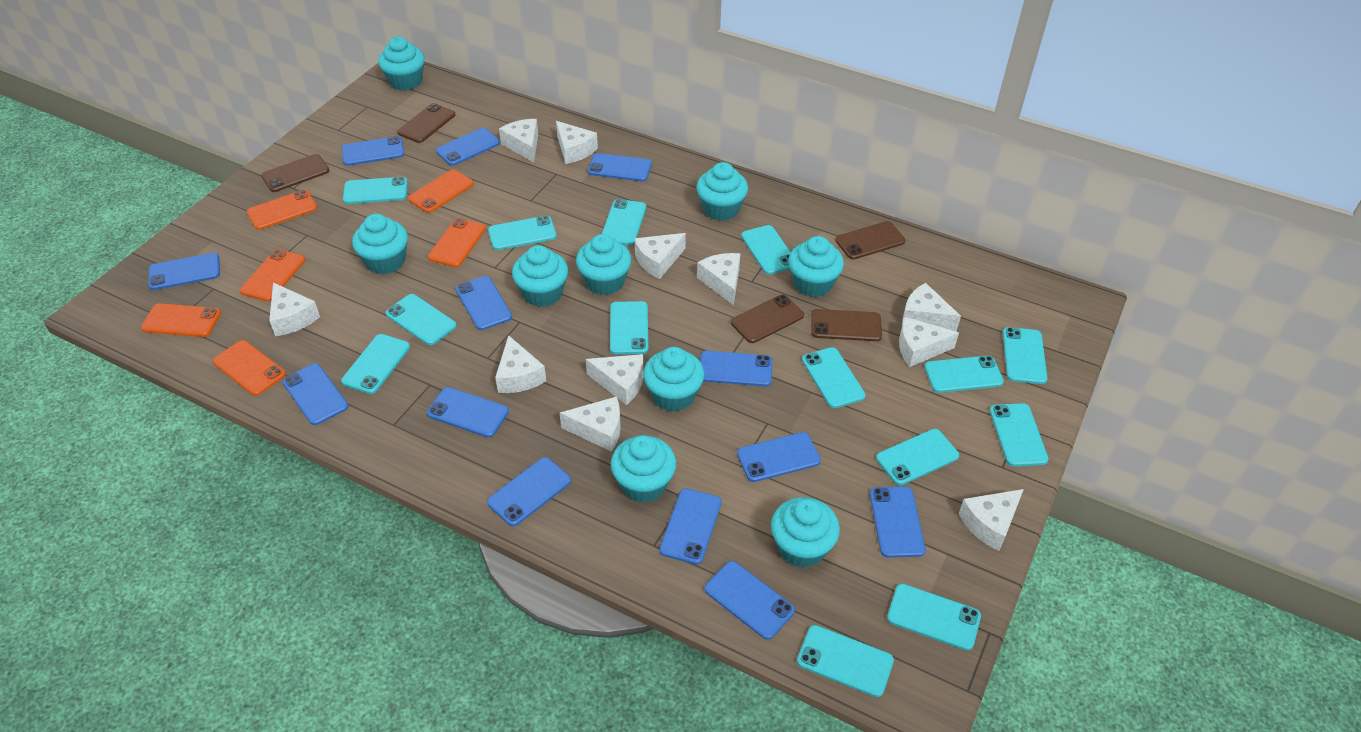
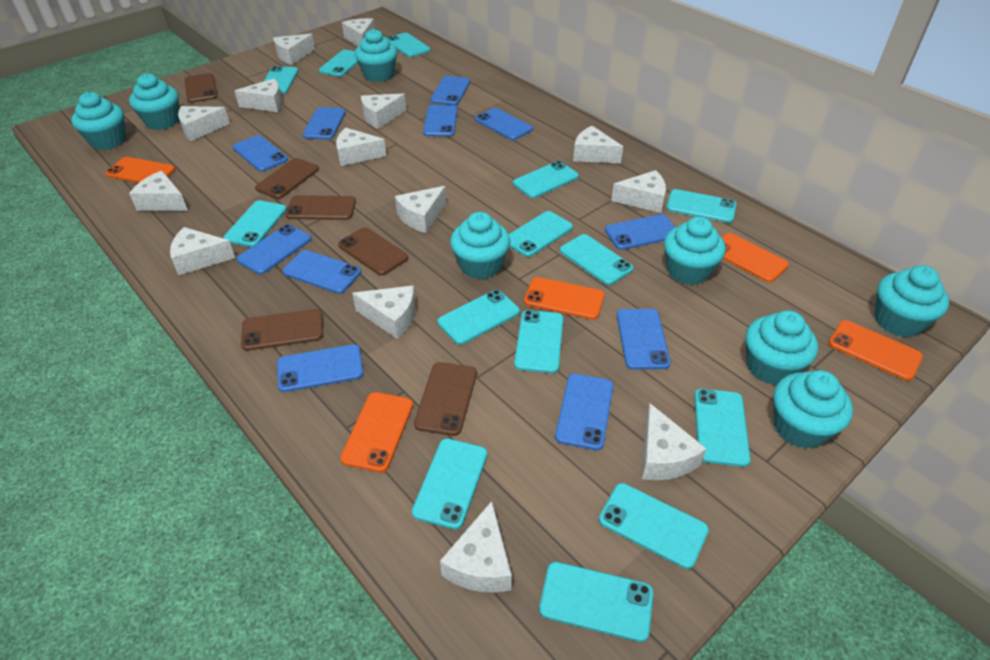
blue phone: [148,253,220,290] [282,364,348,425] [342,136,404,166] [427,387,509,438] [436,128,500,166] [456,276,512,330] [487,457,571,526] [588,153,652,181] [659,488,722,564] [700,351,773,387] [704,561,795,640] [737,432,821,482] [870,486,926,558] = 13 -> [233,135,288,172] [237,224,311,274] [277,344,364,392] [283,250,361,294] [302,107,346,140] [423,105,458,137] [430,76,470,105] [475,108,533,140] [555,374,614,450] [605,214,676,250] [617,309,671,370] = 11
brown phone: [261,154,329,192] [397,103,456,143] [731,295,804,343] [811,309,882,341] [835,221,905,260] = 5 -> [185,73,218,103] [241,309,323,351] [255,158,319,199] [285,195,356,220] [338,227,408,275] [414,362,477,436] = 6
orange phone: [141,303,221,337] [213,340,286,396] [240,249,305,301] [247,190,317,230] [408,170,474,213] [428,218,486,267] = 6 -> [105,157,175,183] [340,392,413,473] [524,277,605,320] [722,233,789,282] [829,320,923,381] = 5
turquoise cupcake: [352,214,408,274] [378,37,425,91] [512,245,568,307] [576,234,631,295] [611,435,676,503] [643,347,704,412] [696,162,748,221] [771,497,840,568] [788,236,844,297] = 9 -> [71,92,126,150] [129,73,179,130] [355,29,397,82] [450,212,510,279] [664,217,726,285] [745,310,818,385] [773,370,853,449] [875,265,949,337] = 8
white cheese: [269,283,320,336] [495,335,546,393] [499,119,538,162] [556,121,598,164] [560,396,621,452] [586,354,644,405] [635,233,686,279] [697,253,740,305] [899,317,959,367] [902,283,961,332] [959,489,1024,551] = 11 -> [129,171,188,211] [170,227,235,275] [178,106,230,141] [235,78,282,112] [273,34,315,65] [336,128,386,166] [342,18,375,46] [352,286,416,339] [361,93,406,129] [395,186,446,233] [440,501,512,593] [573,126,623,163] [611,170,666,213] [642,404,707,480] = 14

